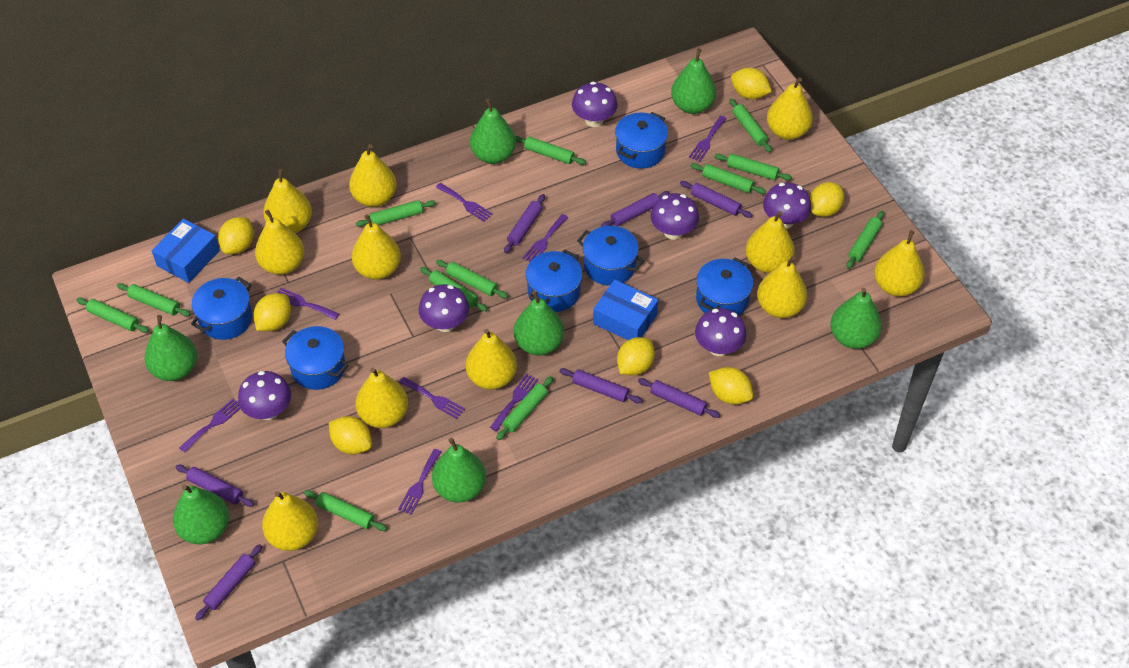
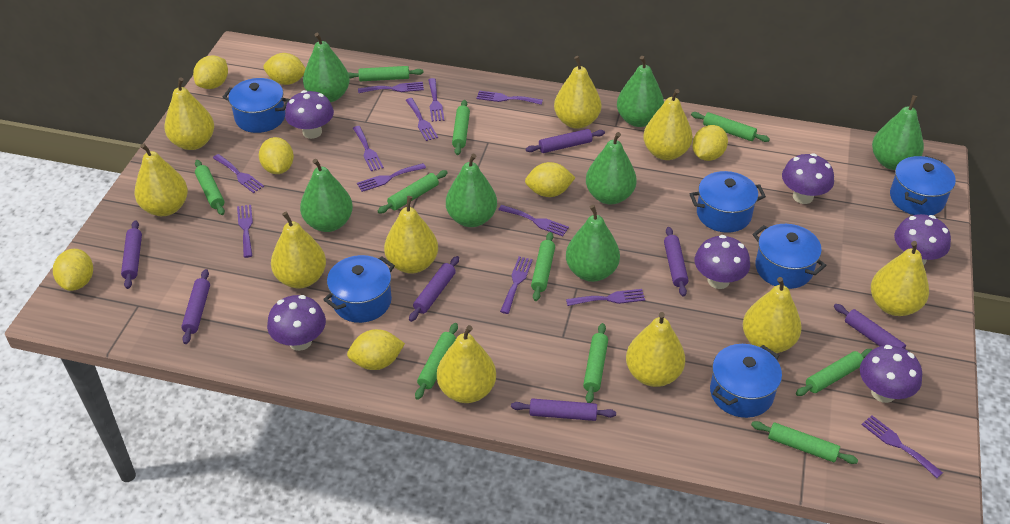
blue box: [152,219,220,283] [593,280,658,340] = 2 -> none = 0
green rolling pin: [76,298,149,333] [117,283,191,316] [304,490,387,531] [356,200,436,227] [420,267,487,311] [436,260,508,298] [496,376,553,440] [515,136,586,165] [691,163,766,194] [714,154,792,180] [729,98,772,152] [846,211,884,269] = 12 -> [195,160,225,215] [348,66,423,81] [378,170,448,214] [415,323,458,400] [452,100,470,155] [531,232,555,301] [583,323,608,403] [691,112,770,142] [751,421,858,464] [796,349,872,396] = 10
purple fork: [179,399,241,453] [278,288,339,320] [398,449,441,515] [399,377,465,419] [436,183,493,222] [490,373,538,431] [523,214,568,262] [689,116,727,162] = 8 -> [213,154,264,193] [237,205,253,258] [353,126,384,171] [357,163,426,192] [358,82,424,93] [406,98,438,141] [428,78,444,122] [477,91,543,105] [498,205,569,236] [500,257,533,314] [566,289,645,306] [861,415,943,478] = 12
yellow pear: [255,210,305,275] [262,491,318,551] [263,169,312,233] [349,144,397,207] [352,214,401,280] [355,368,408,428] [466,329,517,390] [746,211,795,273] [757,256,807,318] [767,77,813,140] [874,230,925,297] = 11 -> [134,143,188,216] [164,77,214,150] [271,212,326,288] [384,196,438,274] [437,325,496,403] [554,56,601,129] [626,312,685,387] [643,89,693,160] [743,277,802,353] [871,241,929,316] = 10

